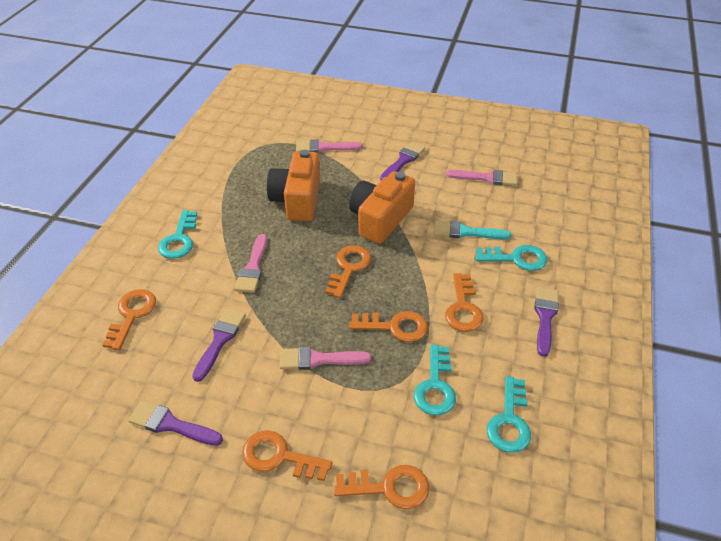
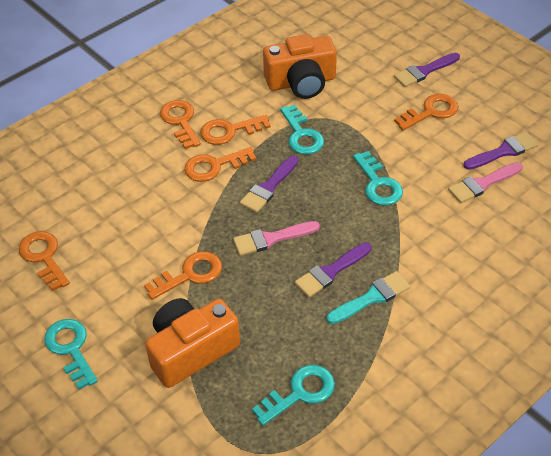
pink brush: [234,234,267,293] [280,347,371,370] [296,139,363,153] [447,170,517,186] = 4 -> [233,221,320,256] [448,162,523,203] = 2

